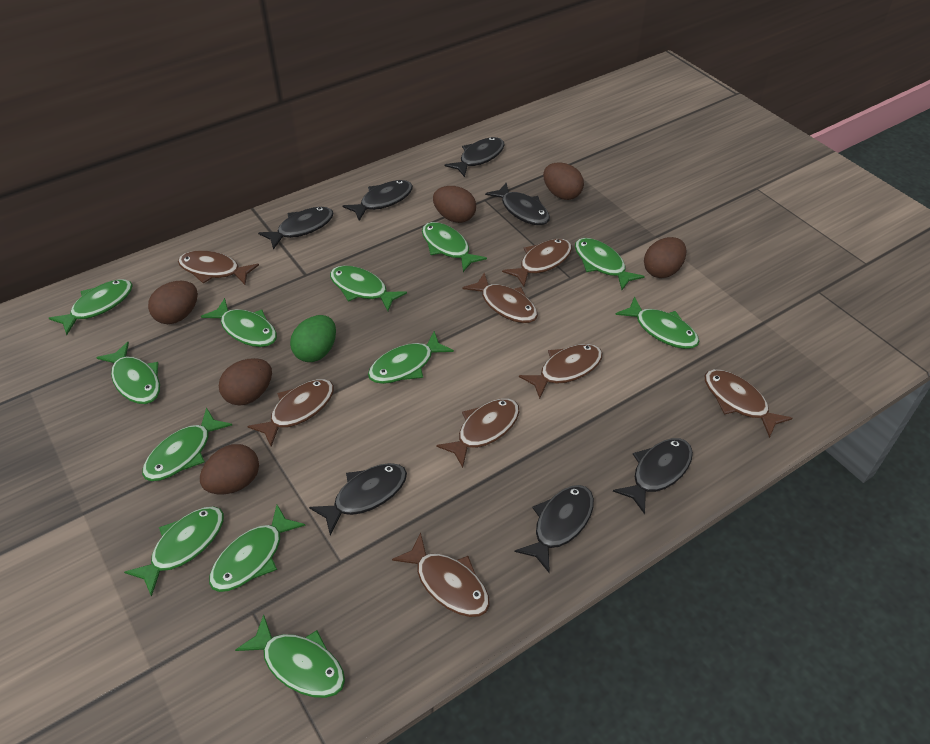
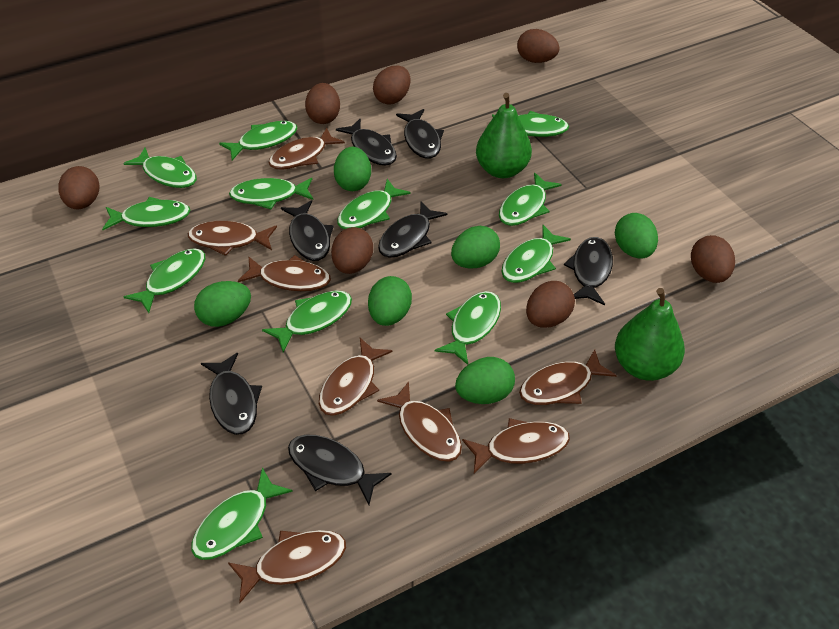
brown egg: [148,281,198,324] [200,444,259,494] [219,358,272,406] [433,186,476,223] [543,162,584,200] [644,237,687,278] = 6 -> [58,166,100,209] [305,83,340,124] [331,227,373,274] [373,65,410,105] [517,29,559,63] [526,281,575,328] [691,235,735,283] = 7
green egg: [290,315,336,362] = 1 -> [194,281,251,327] [334,147,371,191] [368,276,412,326] [451,226,500,269] [455,357,515,404] [615,213,658,259] = 6
green pear: none = 0 -> [476,93,532,178] [615,288,685,381] = 2

